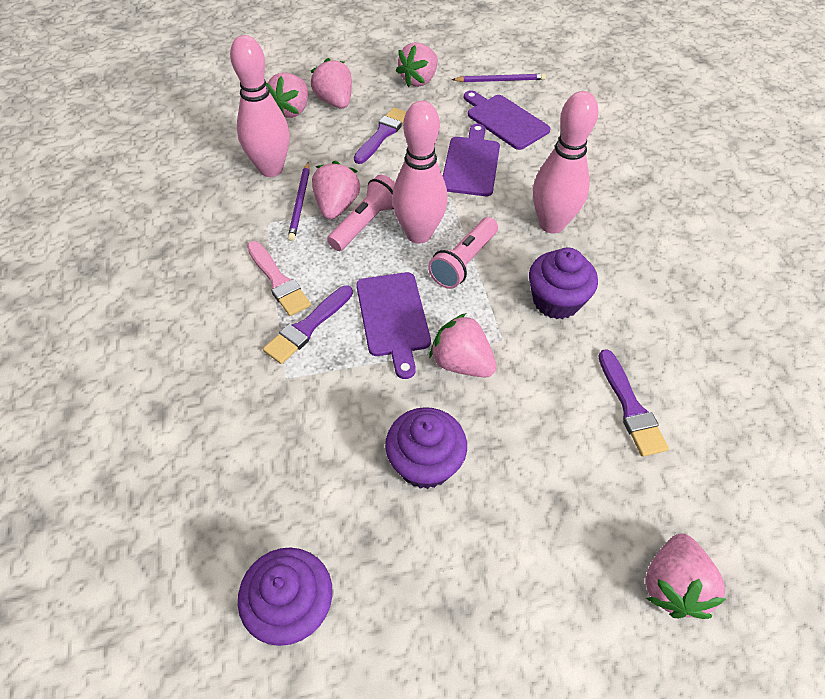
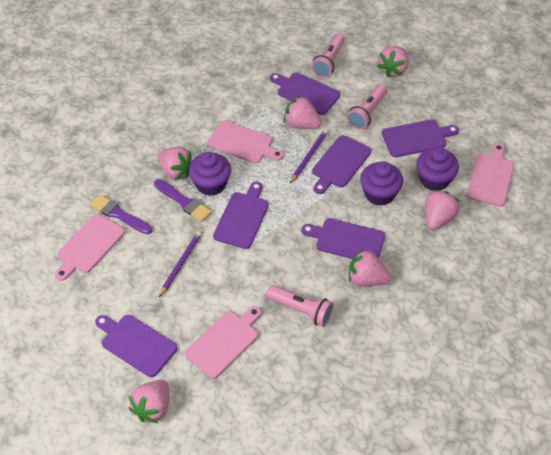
pink bowling pin: [230,35,290,177] [392,101,447,244] [533,91,598,233] = 3 -> none = 0
pink brush: [247,241,311,316] = 1 -> none = 0
pink cutting board: none = 0 -> [55,214,125,281] [185,306,261,378] [207,120,284,163] [466,143,514,207] = 4
pink flashlight: [327,175,395,251] [428,217,498,289] = 2 -> [266,285,334,327] [311,33,345,78] [347,84,387,130] = 3
purple brush: [263,285,353,364] [354,107,406,164] [598,349,669,457] = 3 -> [90,194,152,234] [154,179,212,222] = 2
purple cutting board: [356,272,431,379] [443,124,500,196] [464,90,551,150] = 3 -> [95,315,177,377] [213,182,269,249] [270,73,340,115] [301,218,385,259] [312,135,371,194] [382,120,459,157] = 6

